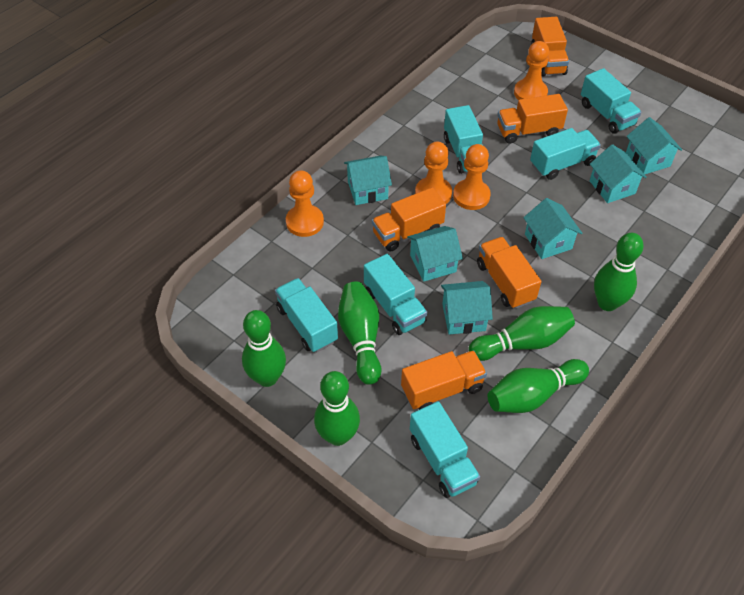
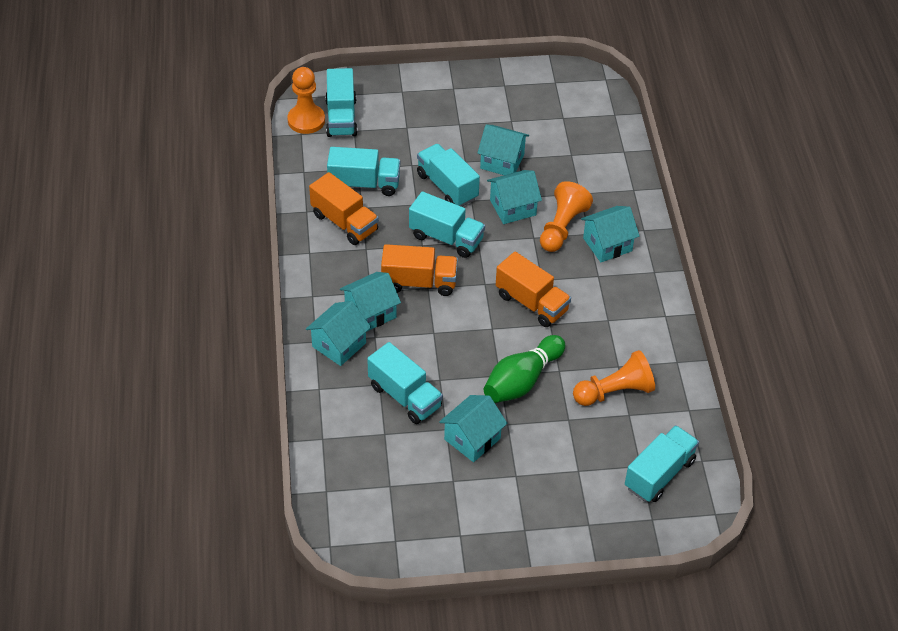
green bowling pin: [242,310,286,387] [314,371,360,446] [338,281,382,385] [469,306,575,361] [488,359,589,413] [594,233,644,311] = 6 -> [484,335,565,403] = 1
orange pawn: [286,170,324,237] [415,142,452,204] [453,144,491,210] [514,41,549,100] = 4 -> [287,67,325,134] [540,181,593,252] [573,350,655,406] = 3
orange truck: [372,187,446,252] [401,350,487,410] [477,237,541,309] [497,94,568,143] [531,17,569,76] = 5 -> [309,172,379,245] [381,244,458,296] [496,252,571,327] = 3

